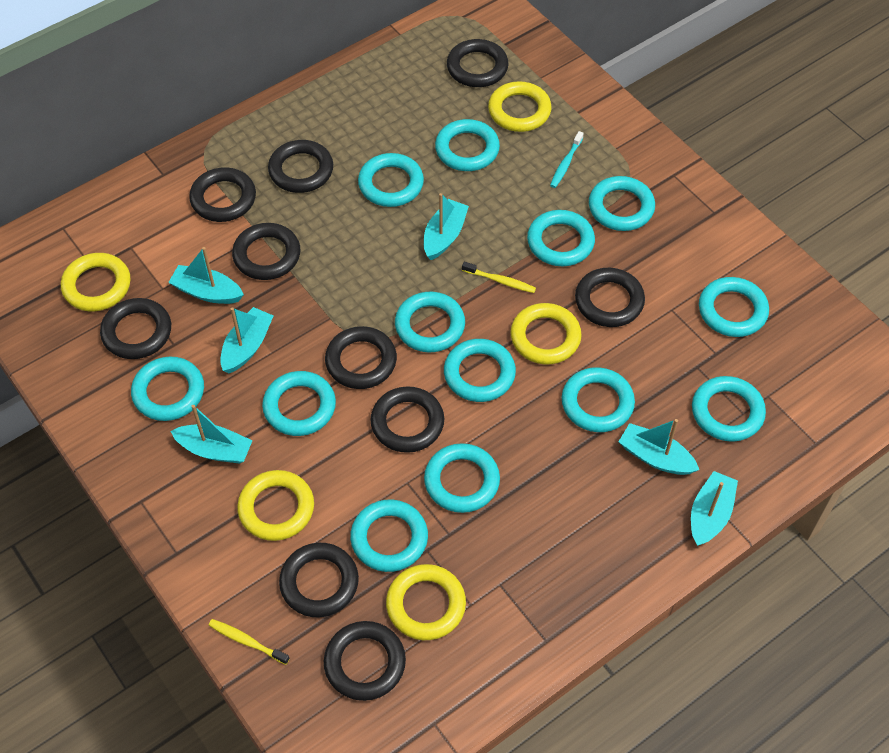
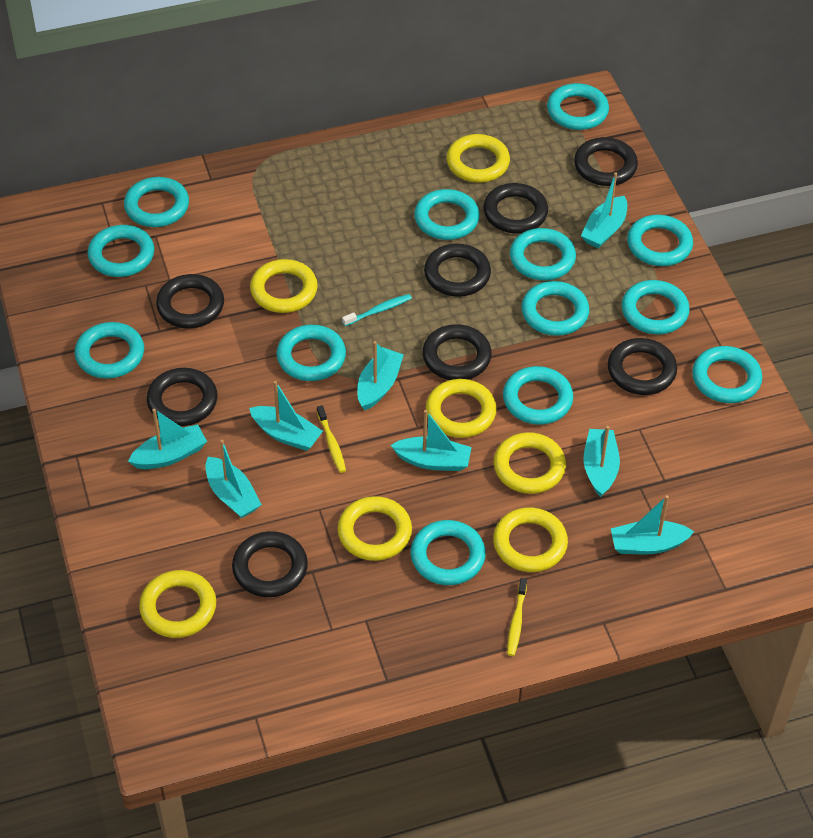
black ring: [100,298,171,359] [189,167,256,222] [232,223,300,280] [268,140,333,193] [279,543,359,617] [324,621,406,701] [325,326,397,389] [370,386,444,453] [447,39,509,87] [575,268,645,327] = 10 -> [147,368,218,426] [156,274,224,328] [232,531,308,597] [422,324,492,380] [424,244,491,297] [483,183,548,233] [574,137,638,186] [607,338,677,395] = 8
turquoise boat: [168,247,244,304] [170,405,253,464] [220,307,274,373] [424,193,469,260] [619,419,699,475] [691,471,738,546] = 6 -> [128,409,207,469] [205,440,262,518] [249,381,323,451] [357,341,404,410] [391,410,472,471] [581,173,627,249] [583,426,620,497] [611,495,694,554] = 8
yellow ring: [61,253,130,311] [237,470,314,541] [386,564,466,640] [488,81,552,132] [510,303,582,364] = 5 -> [139,570,216,638] [250,259,318,313] [338,496,412,561] [426,379,497,438] [447,134,510,183] [493,508,568,572] [494,432,566,494] = 7

